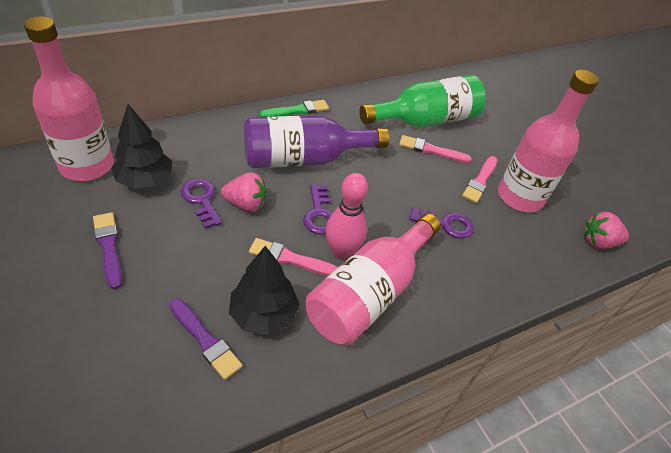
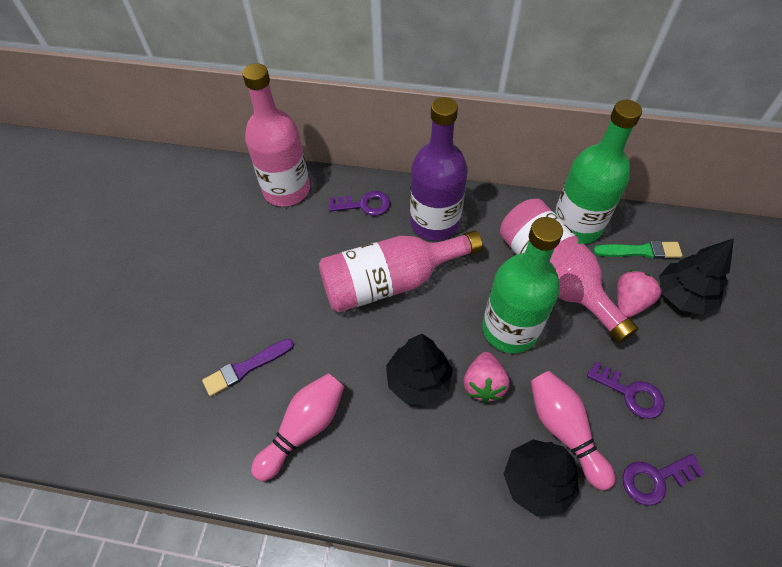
black tree: [111,104,172,189] [229,246,300,335] = 2 -> [386,334,453,405] [503,439,579,517] [659,238,734,315] = 3
green bottle: [359,75,486,127] = 1 -> [482,217,563,353] [554,100,642,244] = 2
pink bowling pin: [326,173,368,259] = 1 -> [251,374,344,481] [531,371,615,490] = 2
pink brush: [249,238,338,276] [399,135,472,163] [462,156,498,203] = 3 -> none = 0
purple brush: [93,212,122,289] [169,299,243,380] = 2 -> [202,339,294,396] = 1

